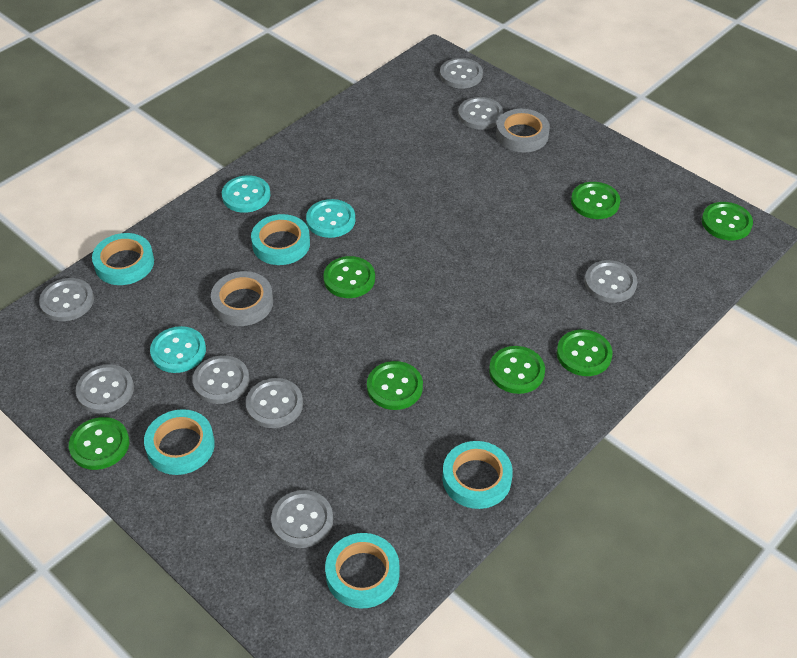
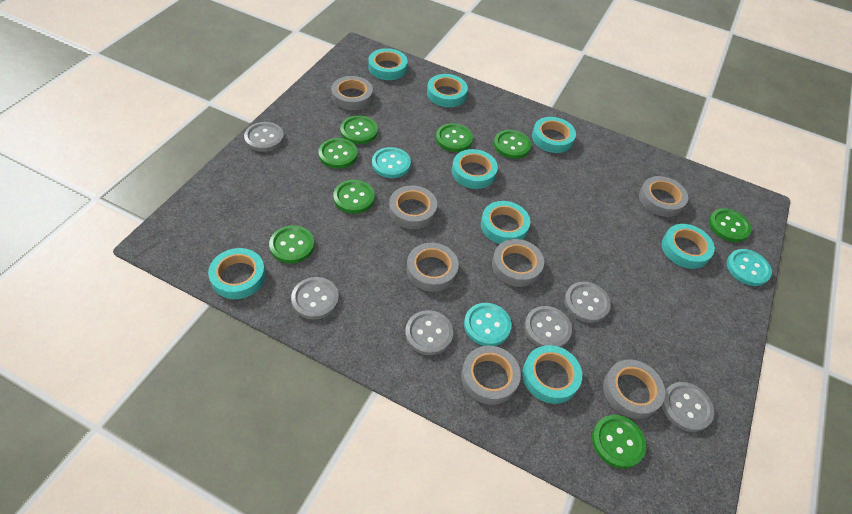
green button: [69,417,129,470] [323,256,375,298] [367,361,423,410] [489,346,545,394] [557,330,613,376] [571,182,620,219] [702,202,753,240] = 7 -> [269,225,315,264] [318,138,358,169] [333,180,375,214] [340,116,378,144] [436,123,473,152] [494,130,531,159] [592,415,646,469] [709,208,751,242] = 8
grey button: [39,278,94,321] [76,364,134,414] [193,355,249,404] [246,378,303,428] [271,490,333,548] [440,58,483,88] [458,97,503,130] [584,260,638,303] = 8 -> [244,122,284,152] [291,277,339,320] [405,310,453,355] [524,306,572,347] [564,282,611,323] [662,382,714,432] = 6
grey tape: [211,271,273,326] [496,109,550,152] = 2 -> [331,76,373,110] [389,185,437,229] [406,243,459,292] [461,346,521,405] [492,239,544,287] [603,360,665,419] [639,176,688,217] = 7
turquoise tape: [92,233,154,285] [144,409,215,475] [251,214,310,265] [325,533,400,609] [442,441,513,509] = 5 -> [208,248,266,299] [368,48,408,80] [427,74,468,107] [452,149,498,189] [481,201,530,244] [522,345,582,404] [532,117,576,153] [662,224,715,269] = 8

